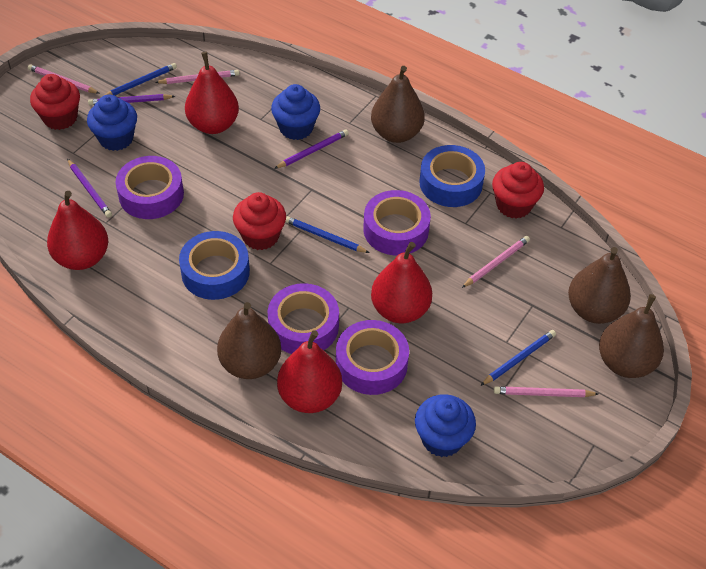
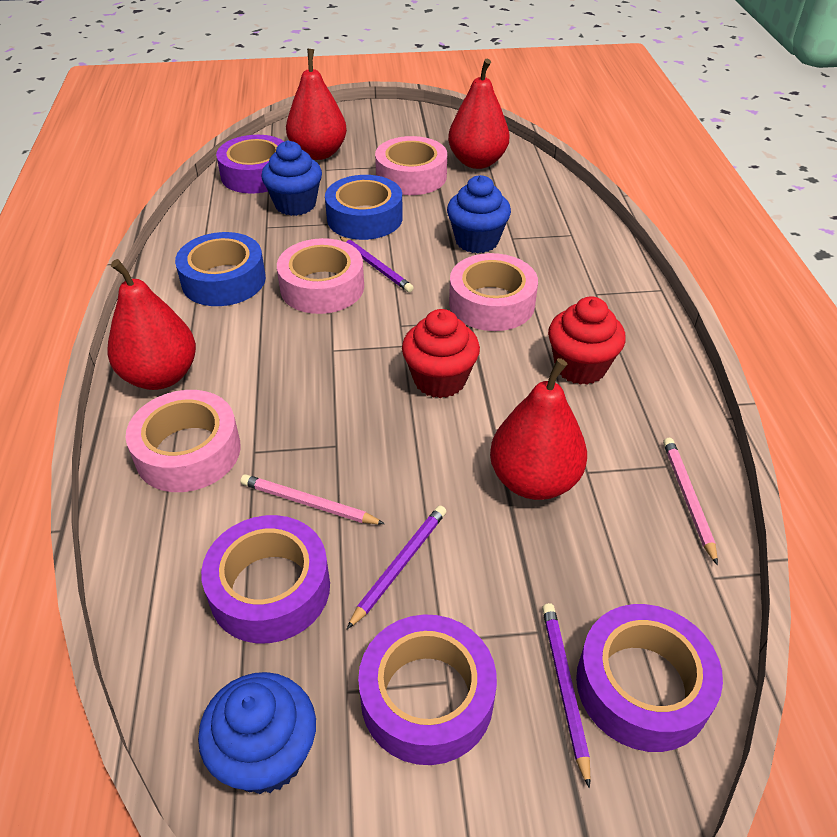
blue pencil: [103,63,177,96] [285,216,369,253] [480,330,556,386] = 3 -> none = 0
brown pear: [217,302,281,379] [371,66,425,143] [568,247,631,324] [599,294,664,378] = 4 -> none = 0
pink pencil: [28,64,100,94] [155,70,240,84] [462,236,530,288] [494,386,598,397] = 4 -> [241,474,385,524] [663,438,718,565] = 2
pink tape: none = 0 -> [126,390,241,492] [277,238,364,314] [375,136,447,195] [449,253,538,331] = 4
red cupcake: [30,74,80,130] [233,192,286,250] [492,162,544,219] = 3 -> [402,309,480,398] [548,296,626,385] = 2

